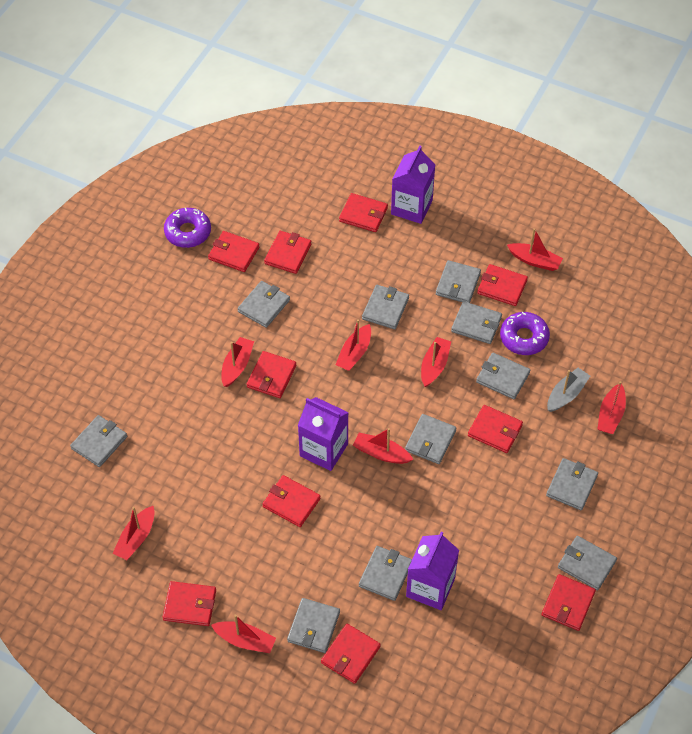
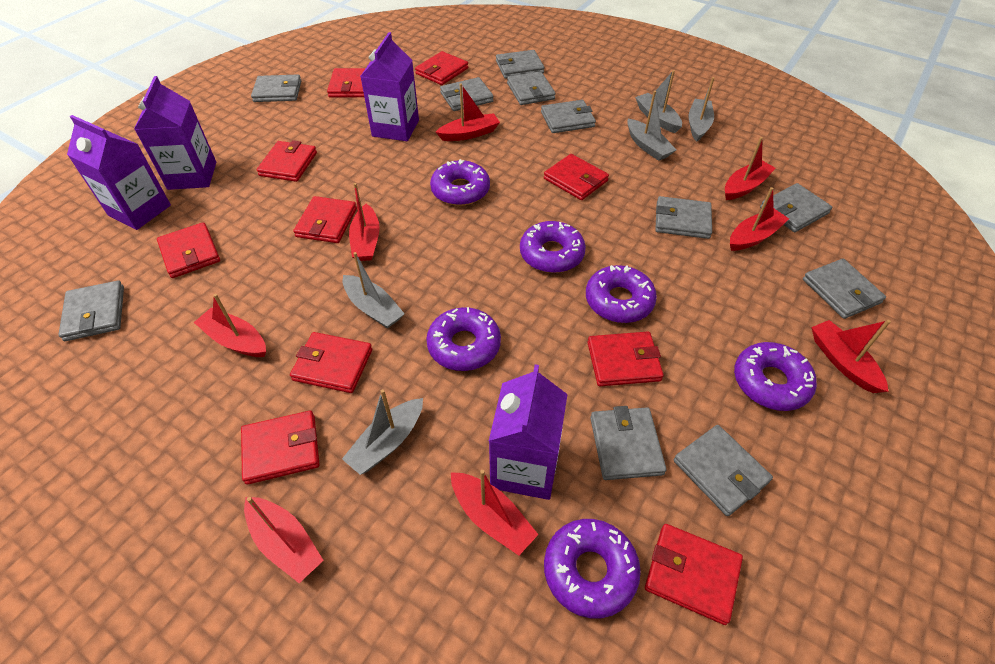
grey boat: [547,368,590,412] = 1 -> [342,389,423,475] [343,252,405,328] [627,91,676,161] [635,70,682,133] [688,77,714,142] = 5
purple carton: [298,397,349,471] [391,146,435,224] [406,532,459,610] = 3 -> [67,115,171,230] [134,76,216,190] [360,32,419,141] [489,364,568,500] = 4
purple donut: [164,208,211,248] [500,312,550,355] = 2 -> [426,307,501,371] [430,159,490,206] [520,221,586,273] [544,519,641,618] [586,265,657,323] [734,342,817,411] = 6

